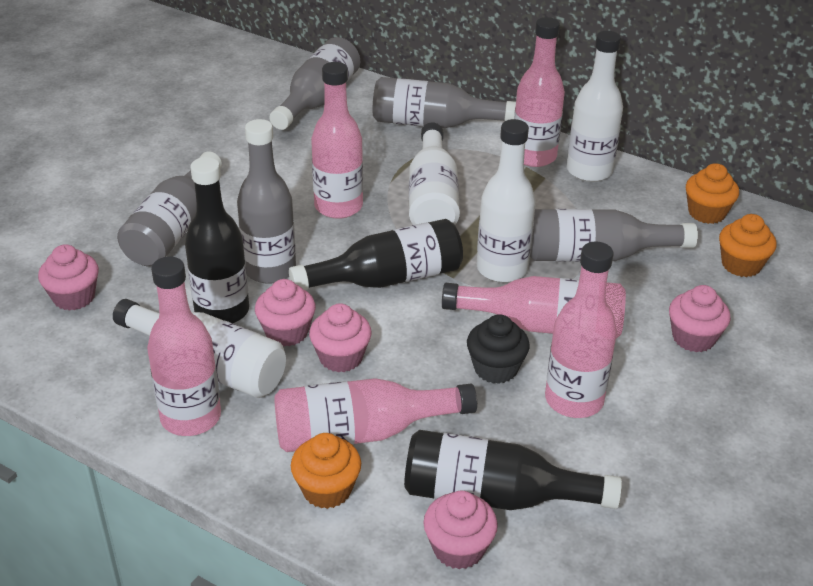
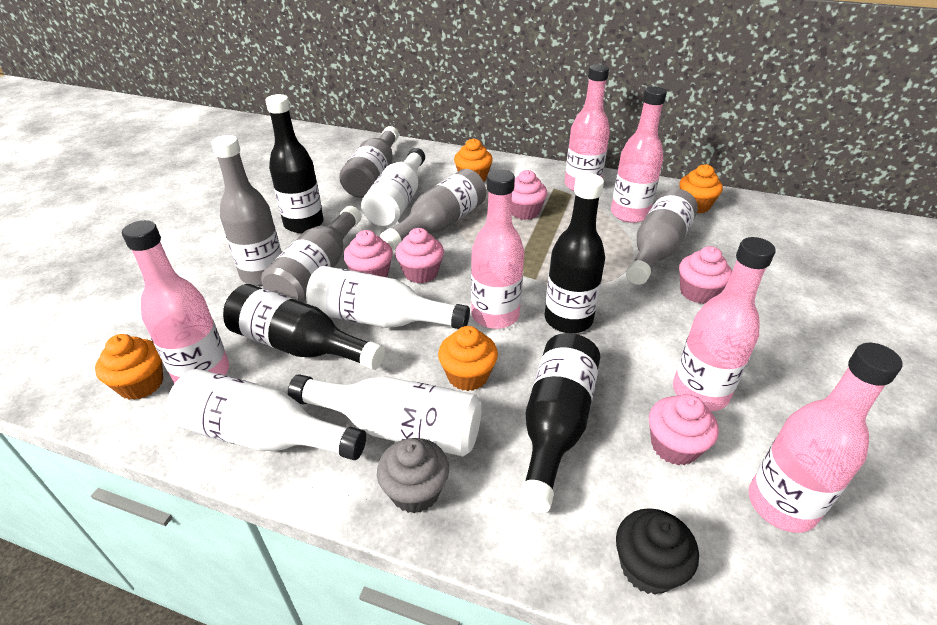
black bottle: [185,157,249,323] [289,219,463,290] [404,430,622,510] = 3 -> [223,284,385,370] [266,94,324,233] [518,333,600,513] [545,173,605,333] = 4
grey cupcake: none = 0 -> [377,438,449,513] = 1
orange cupcake: [291,433,361,509] [686,163,739,224] [719,214,777,277] = 3 -> [95,334,163,400] [438,326,498,391] [454,138,493,182] [679,164,723,213] = 4

